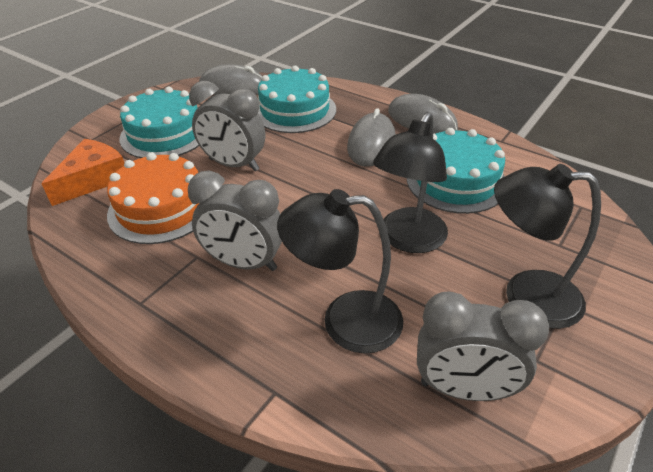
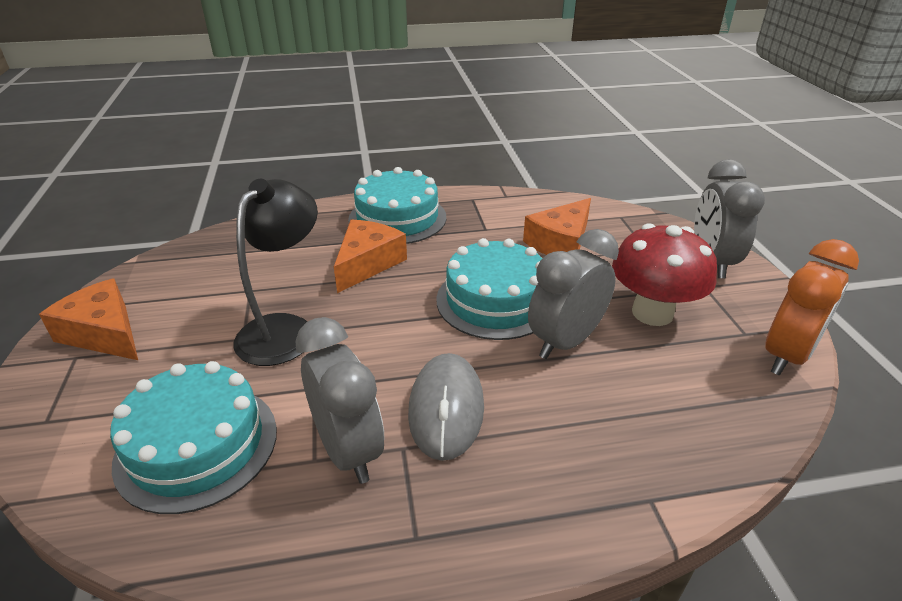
black lamp: [277,189,403,354] [373,112,448,253] [494,164,601,329] = 3 -> [233,179,318,366] = 1
grey mouse: [199,64,262,95] [347,108,396,167] [388,94,458,134] = 3 -> [408,353,484,461] = 1
orange cake: [107,152,199,244] = 1 -> none = 0
orange cheese: [41,139,124,206] = 1 -> [39,278,138,360] [334,220,407,293] [523,198,591,255] = 3
orange clock: none = 0 -> [765,239,859,376] = 1
red mushroom: none = 0 -> [612,223,717,326] = 1

